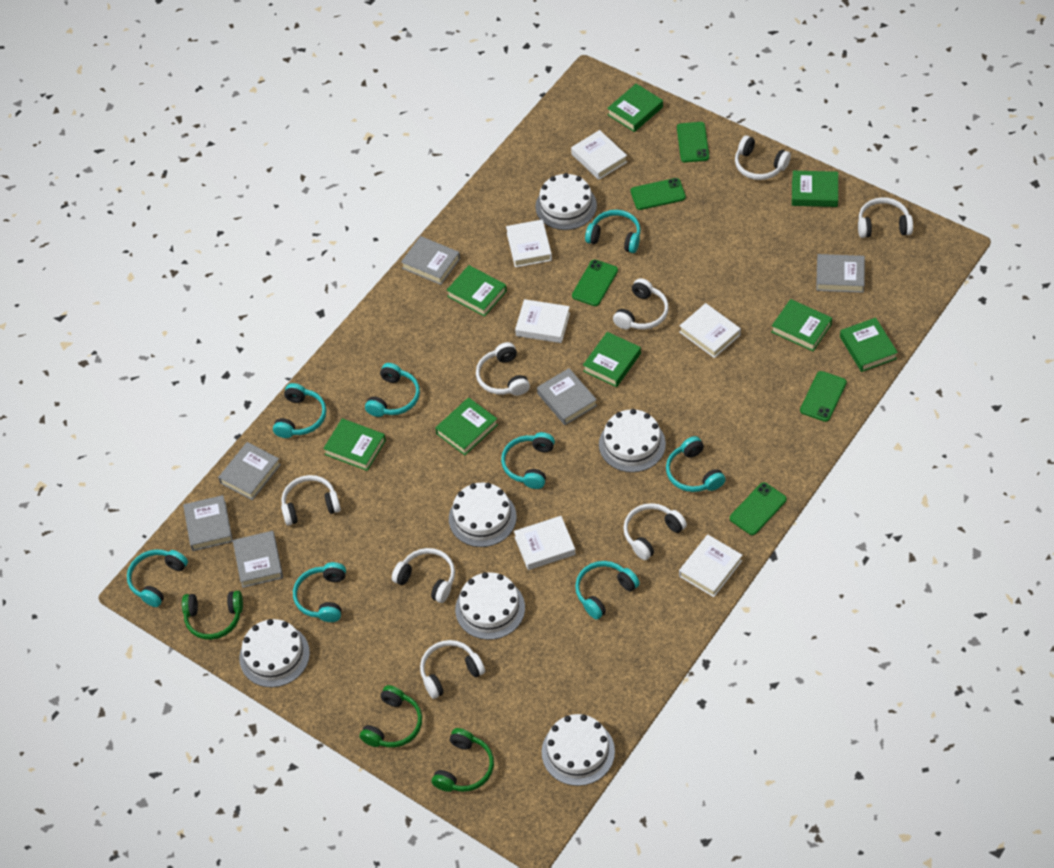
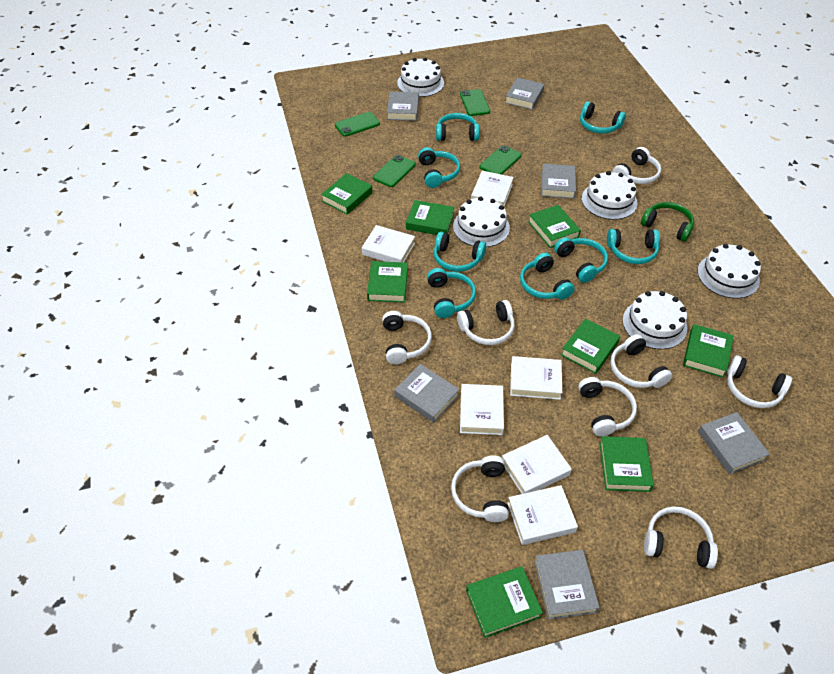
green headphones: [182,591,243,640] [360,685,422,748] [432,728,494,792] = 3 -> [641,202,694,242] = 1
green phone: [572,260,618,306] [631,178,686,210] [677,122,709,162] [730,482,787,535] [800,371,847,422] = 5 -> [335,112,380,137] [373,155,416,187] [460,89,490,116] [479,145,522,175] = 4
white cake: [239,619,310,687] [449,482,517,547] [455,572,525,640] [535,173,597,230] [542,714,615,786] [599,409,666,472] = 6 -> [397,58,444,97] [453,196,510,247] [582,171,637,220] [622,291,687,349] [698,244,761,298] = 5

